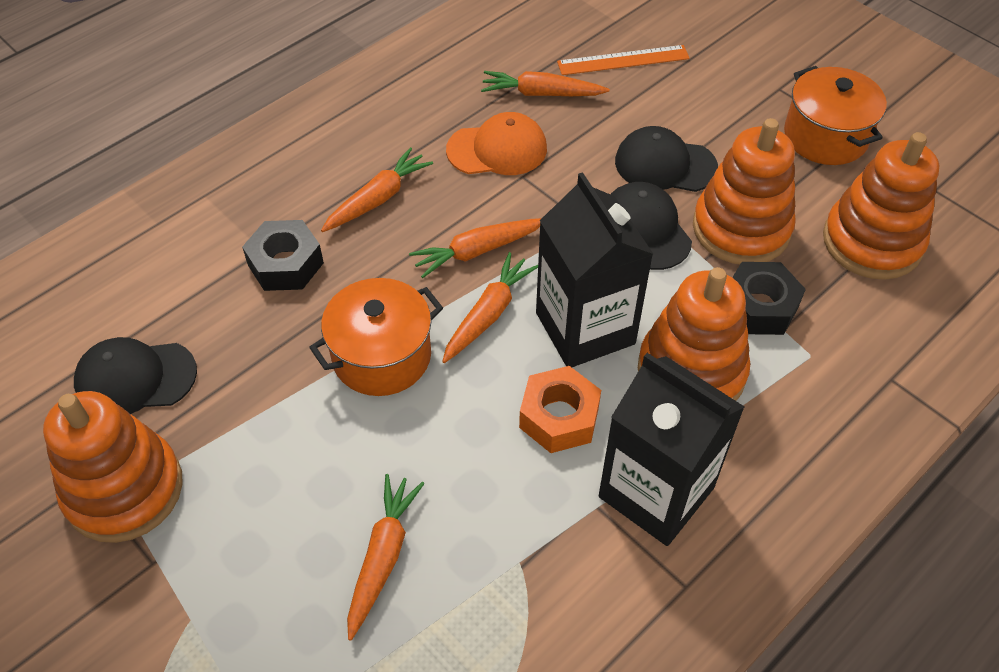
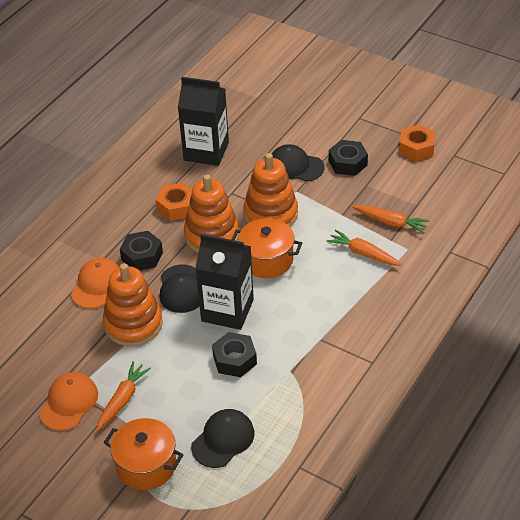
black nut: [242,220,324,291] [732,262,806,335] = 2 -> [120,231,163,270] [212,332,257,377] [329,140,368,176] = 3
orange cap: [446,112,547,175] = 1 -> [40,372,98,431] [71,258,119,309] = 2
orange carrot: [321,147,433,232] [347,474,425,641] [409,218,542,278] [442,252,538,363] [481,71,610,96] = 5 -> [96,361,151,431] [326,229,402,266] [352,205,430,233] = 3
orange nut: [519,366,601,453] = 1 -> [156,182,192,221] [399,124,435,161] = 2
orange ruler: [557,45,690,75] = 1 -> none = 0
orange stacking toy: [43,391,183,543] [638,267,750,401] [693,118,796,264] [823,132,939,280] = 4 -> [103,263,163,346] [184,174,240,253] [243,153,298,227] = 3

